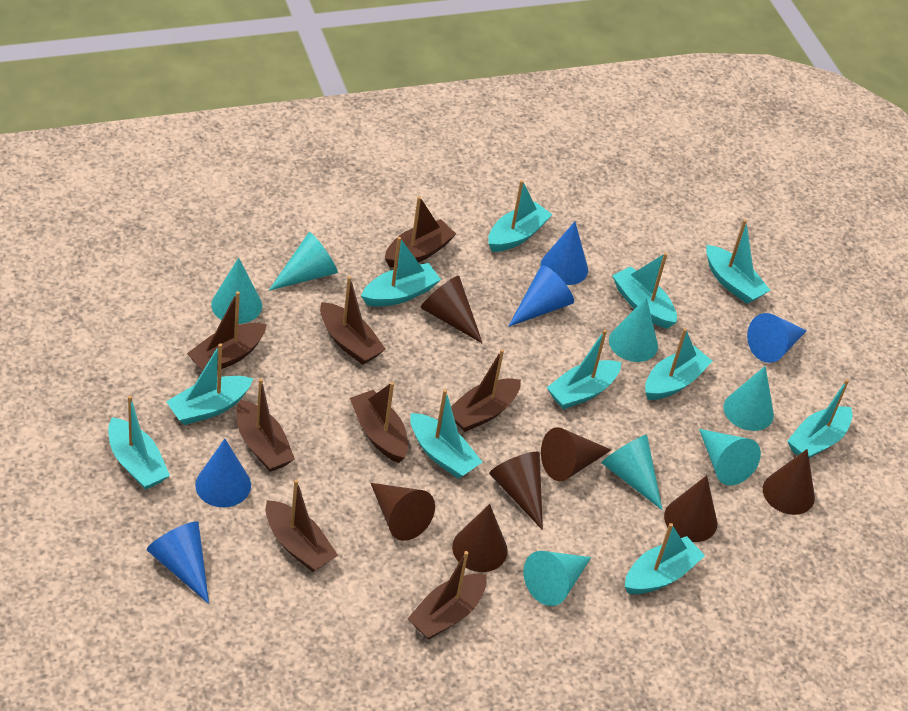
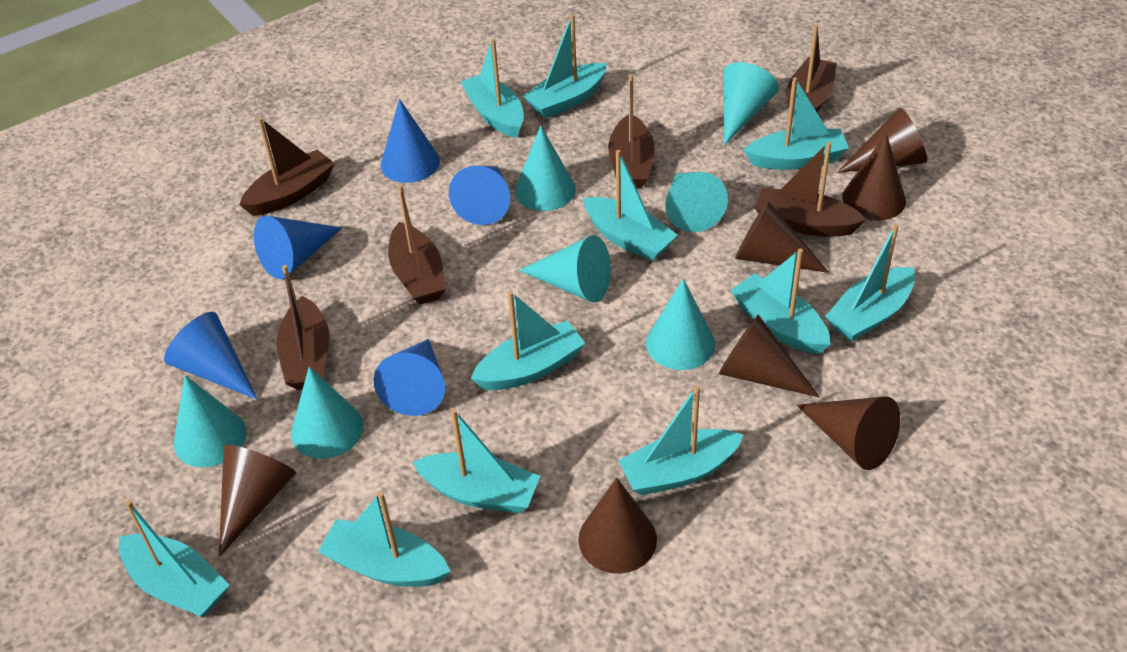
brown boat: [187,291,267,371] [236,378,295,472] [266,479,338,572] [320,276,386,365] [350,382,408,463] [385,196,456,268] [407,551,487,639] [451,349,521,432] = 8 -> [239,117,335,216] [277,265,330,390] [388,185,446,305] [608,74,655,188] [755,142,867,236] [787,25,837,118] = 6

